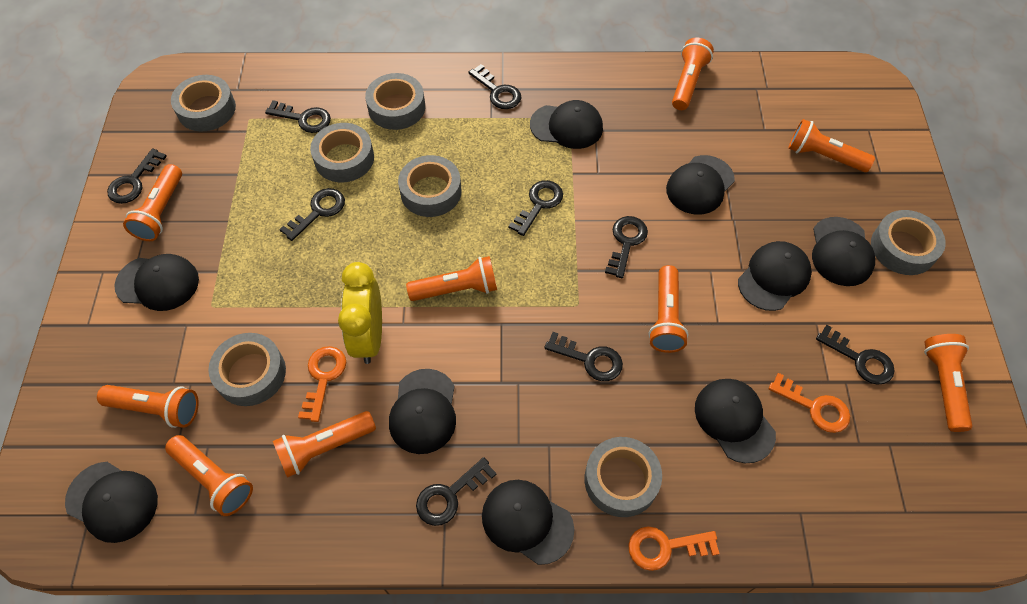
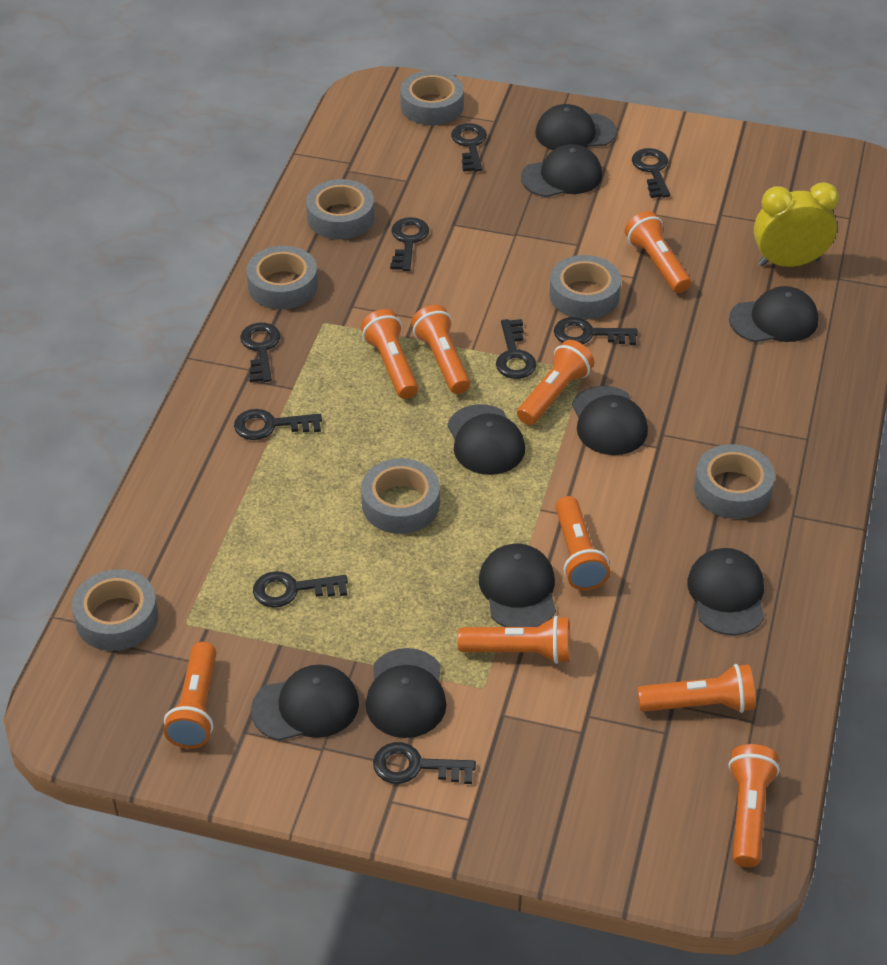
orange key: [298,346,346,422] [628,526,720,571] [769,373,850,433] = 3 -> none = 0

